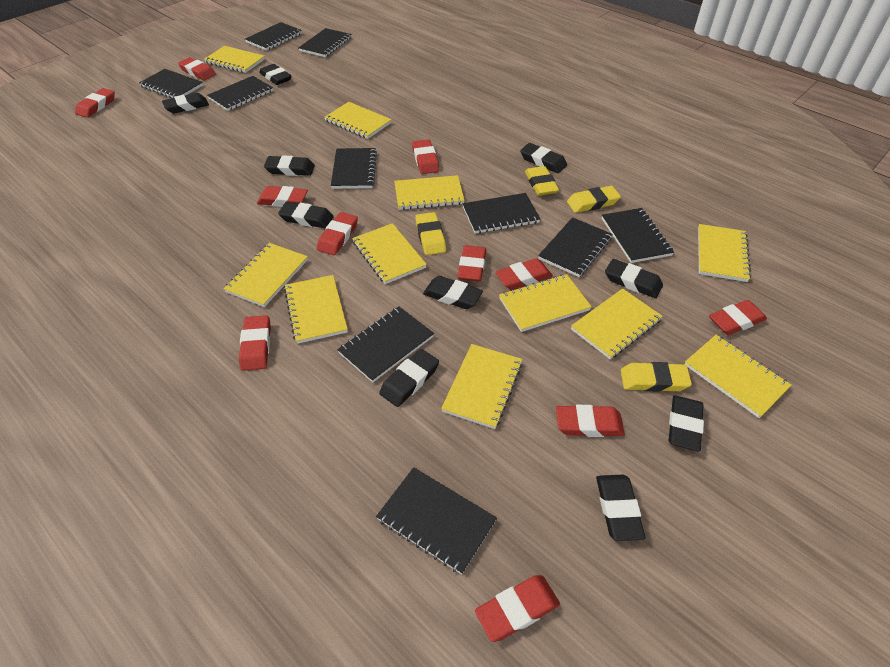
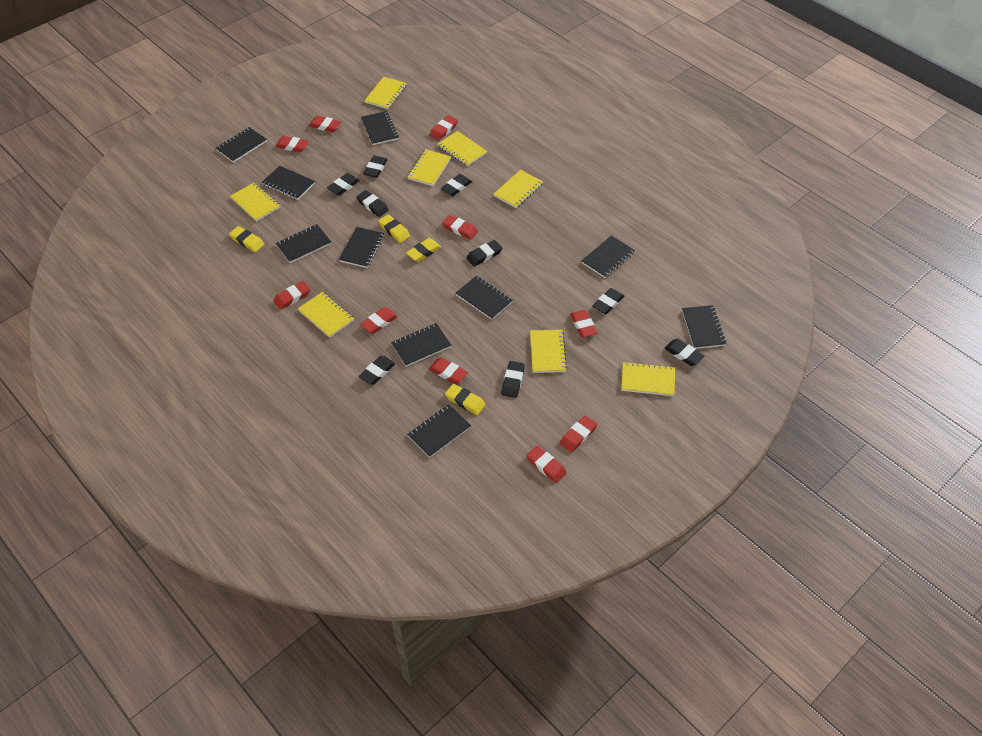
black eraser: [162,93,209,113] [259,64,292,85] [264,155,315,176] [278,202,334,228] [379,349,439,407] [423,276,483,309] [520,143,567,173] [596,475,645,541] [605,259,663,298] [669,396,704,451] = 10 -> [327,173,360,195] [356,190,389,217] [359,356,396,385] [363,156,388,178] [440,174,472,196] [466,240,502,266] [501,361,525,398] [593,288,624,314] [664,339,704,366] = 9
red eraser: [75,88,115,117] [178,57,216,81] [239,315,271,371] [257,186,308,207] [317,212,358,255] [412,139,439,174] [457,245,486,281] [475,575,560,642] [495,258,553,290] [556,405,625,437] [709,300,767,335] = 11 -> [273,281,311,310] [275,136,309,152] [309,116,341,132] [360,307,398,334] [429,115,458,141] [429,358,468,384] [442,215,478,240] [526,446,567,483] [560,415,597,453] [570,310,597,338] = 10
yellow notebook: [204,46,265,73] [224,243,308,307] [284,275,348,344] [324,102,392,139] [352,223,427,284] [394,175,465,210] [441,344,523,429] [499,274,592,332] [571,288,663,359] [685,335,792,418] [698,224,751,282] = 11 -> [230,183,280,222] [298,292,354,338] [364,77,407,109] [407,149,451,186] [438,131,488,166] [494,170,543,208] [530,330,567,373] [621,362,675,396] = 8

